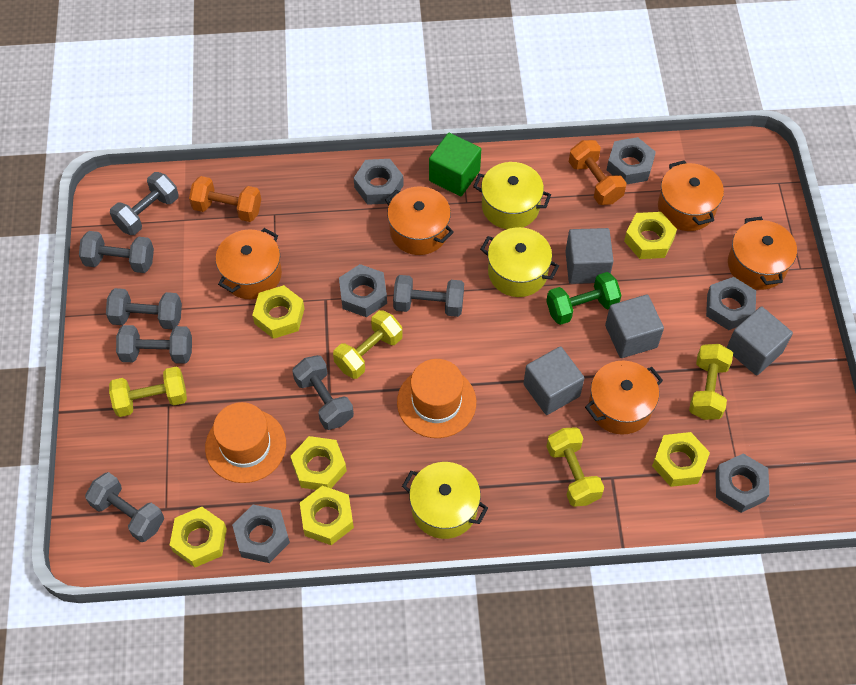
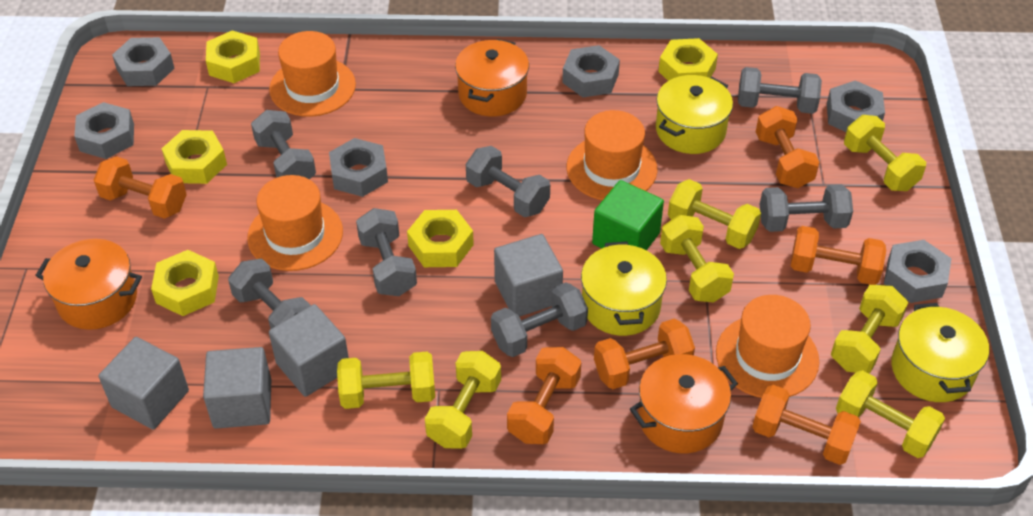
green dumbbell: [546,272,621,325] = 1 -> none = 0
orange dumbbell: [189,176,261,222] [569,140,626,205] = 2 -> [94,156,187,219] [507,347,581,444] [594,318,695,389] [753,385,861,465] [756,106,820,188] [791,226,886,285] = 6
orange hat: [205,402,286,483] [397,359,476,438] = 2 -> [247,175,343,271] [269,31,356,117] [567,110,658,200] [716,295,819,398] = 4
orange pot: [216,228,282,299] [385,187,454,255] [585,361,663,434] [658,160,724,231] [728,217,797,290] = 5 -> [35,239,142,330] [455,39,529,116] [630,354,738,453] = 3
yellow dumbbell: [109,367,187,417] [333,310,403,379] [546,427,604,507] [689,344,733,420] = 4 -> [337,352,435,409] [425,351,501,449] [660,215,734,302] [668,179,761,249] [831,285,908,373] [836,370,945,458] [844,115,926,191] = 7
yellow nut: [170,507,227,567] [252,285,305,339] [290,436,347,490] [300,486,354,545] [624,212,677,259] [652,432,710,487] = 6 -> [151,250,219,316] [162,130,227,184] [206,30,260,83] [407,210,474,267] [658,38,718,81] = 5

